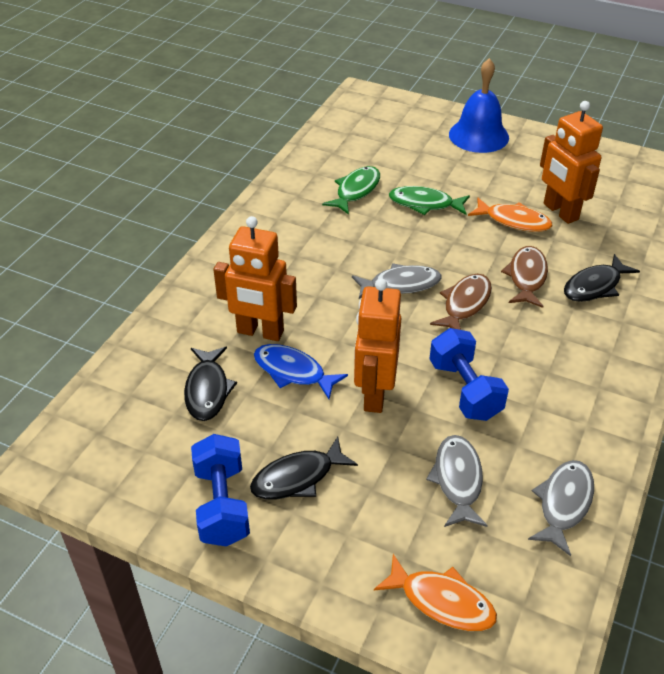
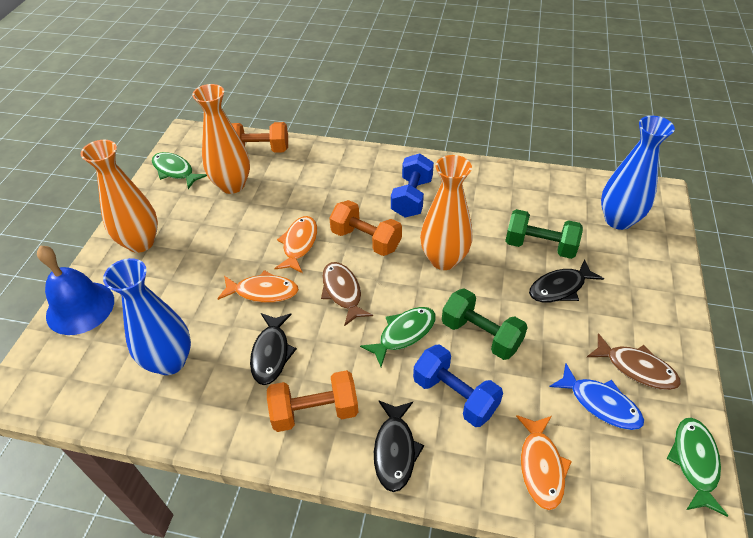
blue vase: none = 0 -> [103,258,191,375] [601,116,675,230] = 2
green dumbbell: none = 0 -> [442,288,528,360] [505,209,583,259] = 2
green fish: [322,166,380,215] [389,186,470,215] = 2 -> [152,152,207,189] [360,307,436,367] [666,418,728,517] = 3
grey fish: [352,263,442,299] [426,435,488,527] [528,460,594,556] = 3 -> none = 0
orange dumbbell: none = 0 -> [231,122,288,153] [267,370,359,432] [329,200,402,256] = 3
orange fish: [374,554,497,631] [468,198,552,232] = 2 -> [217,270,299,303] [274,216,317,273] [516,415,572,510] = 3
orange robot: [213,216,297,341] [354,278,401,413] [540,101,603,224] = 3 -> none = 0
orange vase: none = 0 -> [81,140,158,253] [192,84,250,194] [420,155,472,270] = 3

